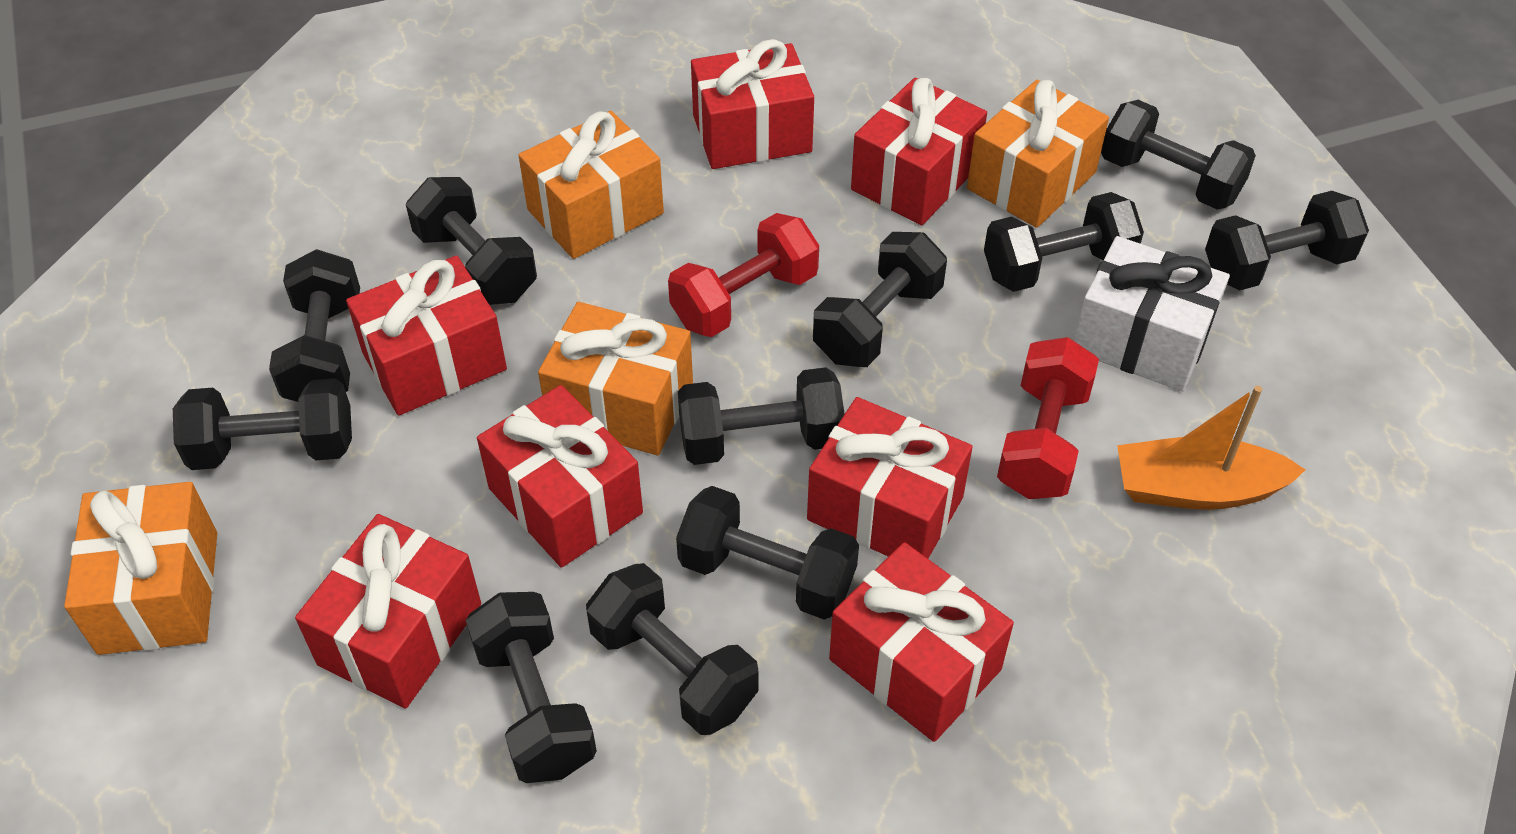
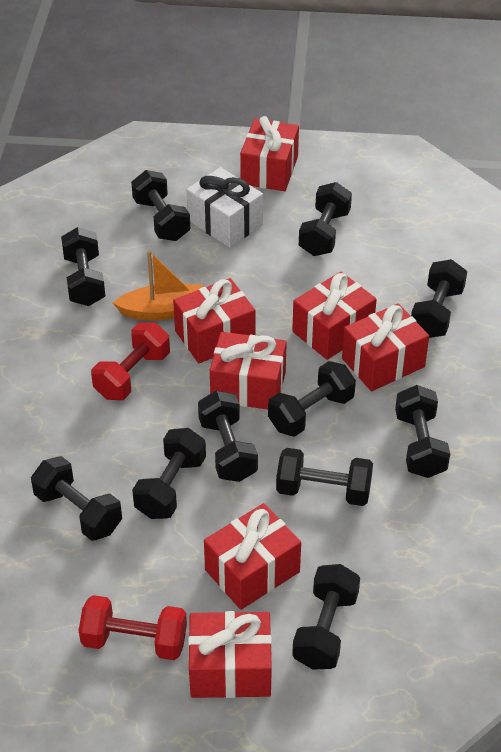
orange gift: [64,482,217,655] [518,111,664,259] [538,302,693,455] [967,80,1109,228] = 4 -> none = 0

